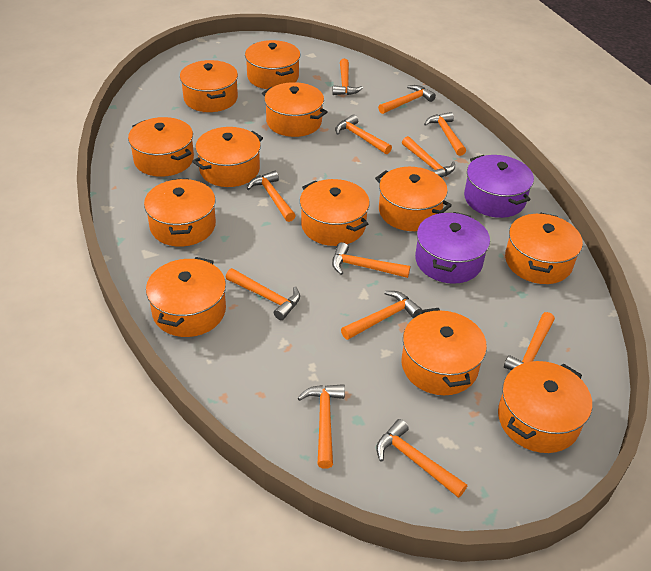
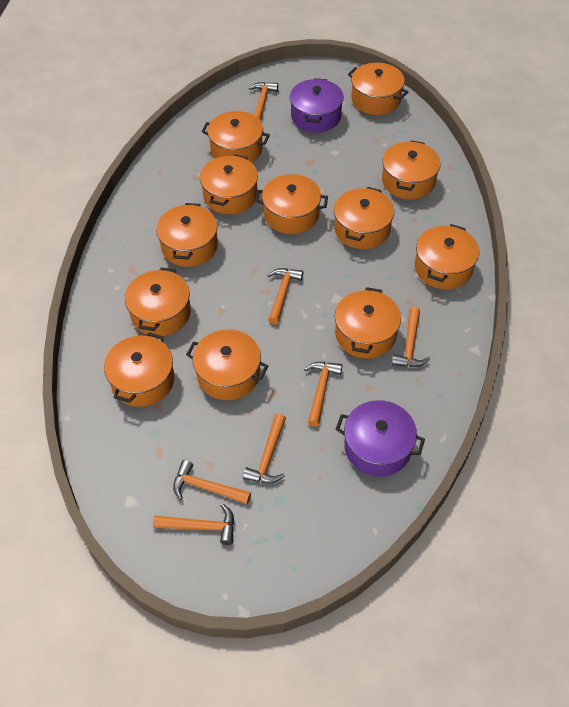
orange hammer: [226,268,300,320] [247,171,296,222] [298,384,345,469] [332,59,363,95] [332,242,410,278] [335,114,392,154] [341,291,422,340] [376,419,467,498] [378,85,436,114] [402,136,455,178] [424,112,466,156] [504,312,555,370] = 12 -> [153,504,234,545] [173,460,251,504] [243,414,286,483] [249,82,278,121] [268,268,303,324] [304,362,343,427] [392,307,430,367] = 7

